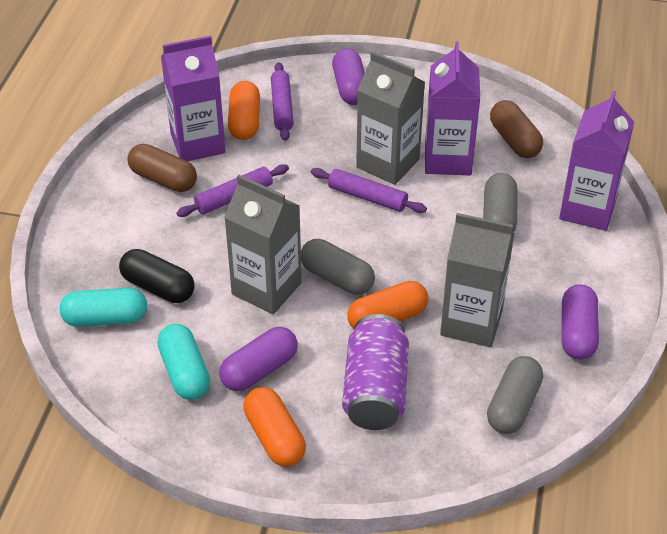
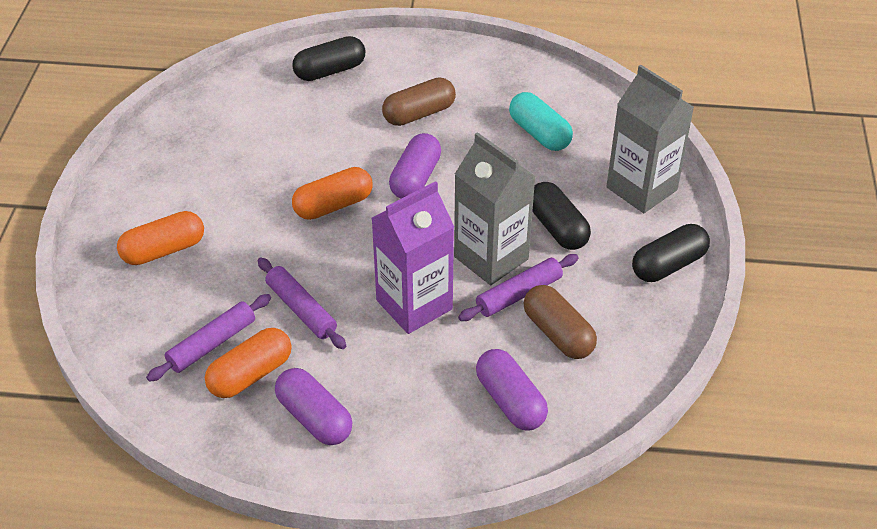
black capsule: [119,249,195,303] = 1 -> [292,36,365,81] [532,182,591,250] [632,224,710,282] = 3
grey capsule: [301,239,375,295] [483,173,518,232] [487,356,543,434] = 3 -> none = 0
grey carton: [224,175,302,314] [356,51,425,185] [440,213,514,347] = 3 -> [454,132,536,285] [606,65,694,213] = 2
purple can: [342,314,409,430] = 1 -> none = 0
purple carton: [161,36,226,161] [425,41,480,175] [559,91,634,231] = 3 -> [372,181,454,334] = 1
turquoise capsule: [59,288,147,327] [157,324,210,400] = 2 -> [509,92,573,151] = 1

